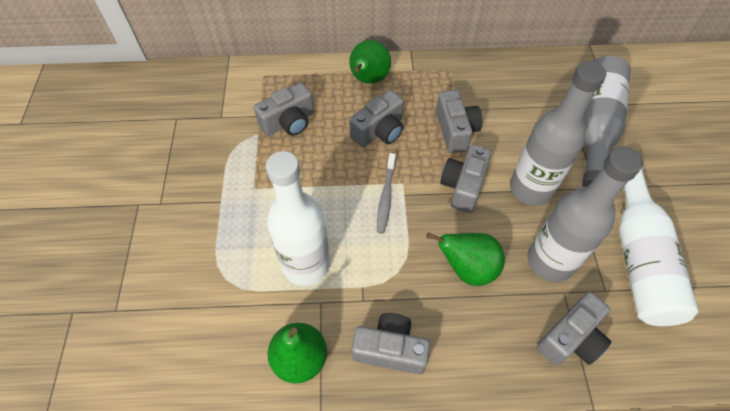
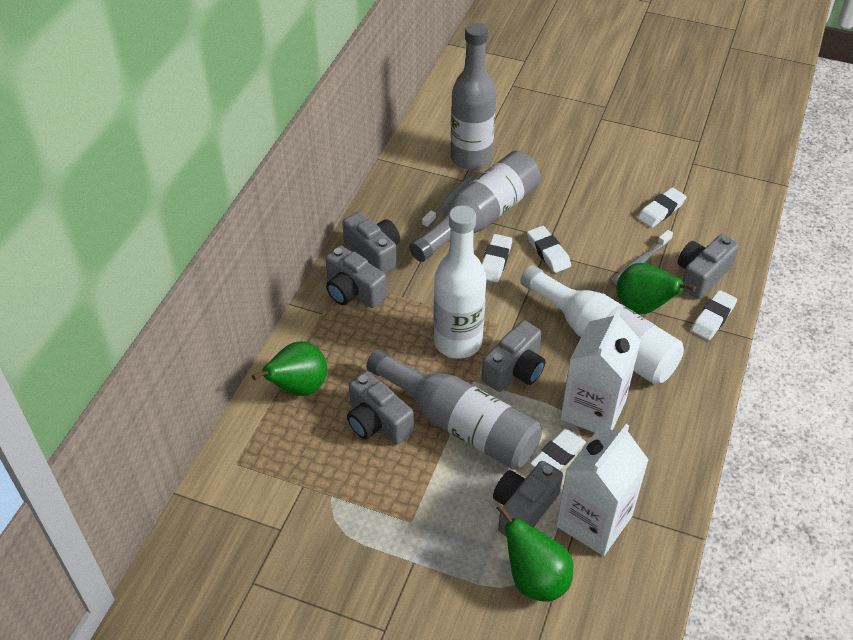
grey toothbrush: [377,153,396,234] = 1 -> [422,174,476,228] [611,230,673,287] = 2
white carton: none = 0 -> [556,424,649,556] [560,309,641,433] = 2
white eraser: none = 0 -> [482,234,512,282] [527,226,571,273] [530,429,586,470] [638,187,686,228] [691,290,737,340] = 5

